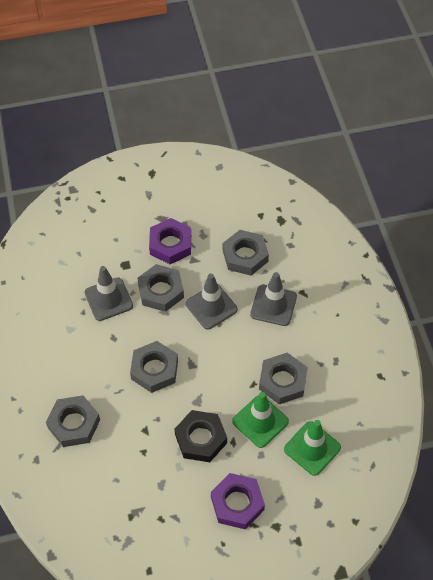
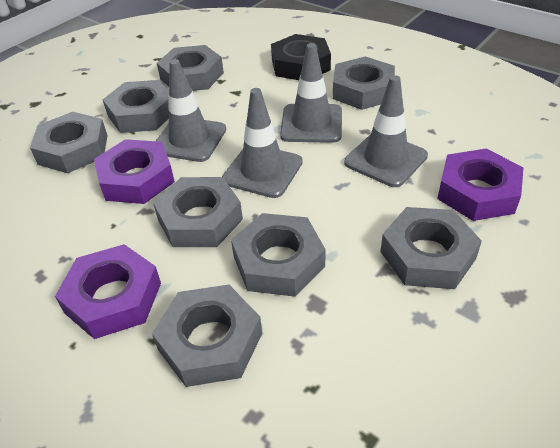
green traffic cone: [232,392,289,448] [284,420,341,476] = 2 -> none = 0
grey nut: [46,395,100,447] [130,341,178,393] [137,264,184,312] [223,230,269,275] [259,353,308,404] = 5 -> [30,112,108,173] [103,80,169,133] [152,285,262,387] [153,177,243,247] [157,45,224,91] [231,213,326,297] [333,56,395,110] [380,207,482,289] = 8
grey traffic cone: [85,266,133,321] [186,273,238,329] [250,272,297,326] = 3 -> [156,59,226,162] [222,88,303,198] [280,43,342,143] [344,75,428,187] = 4
purple nut: [149,218,191,264] [211,473,265,530] = 2 -> [55,244,161,339] [94,139,175,204] [437,148,523,221] = 3

